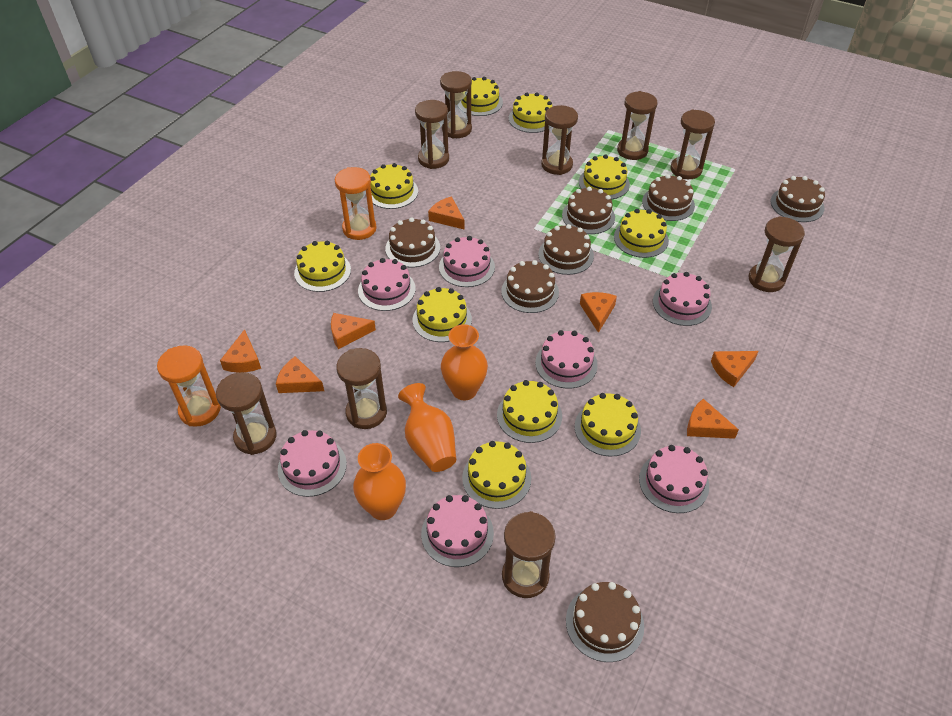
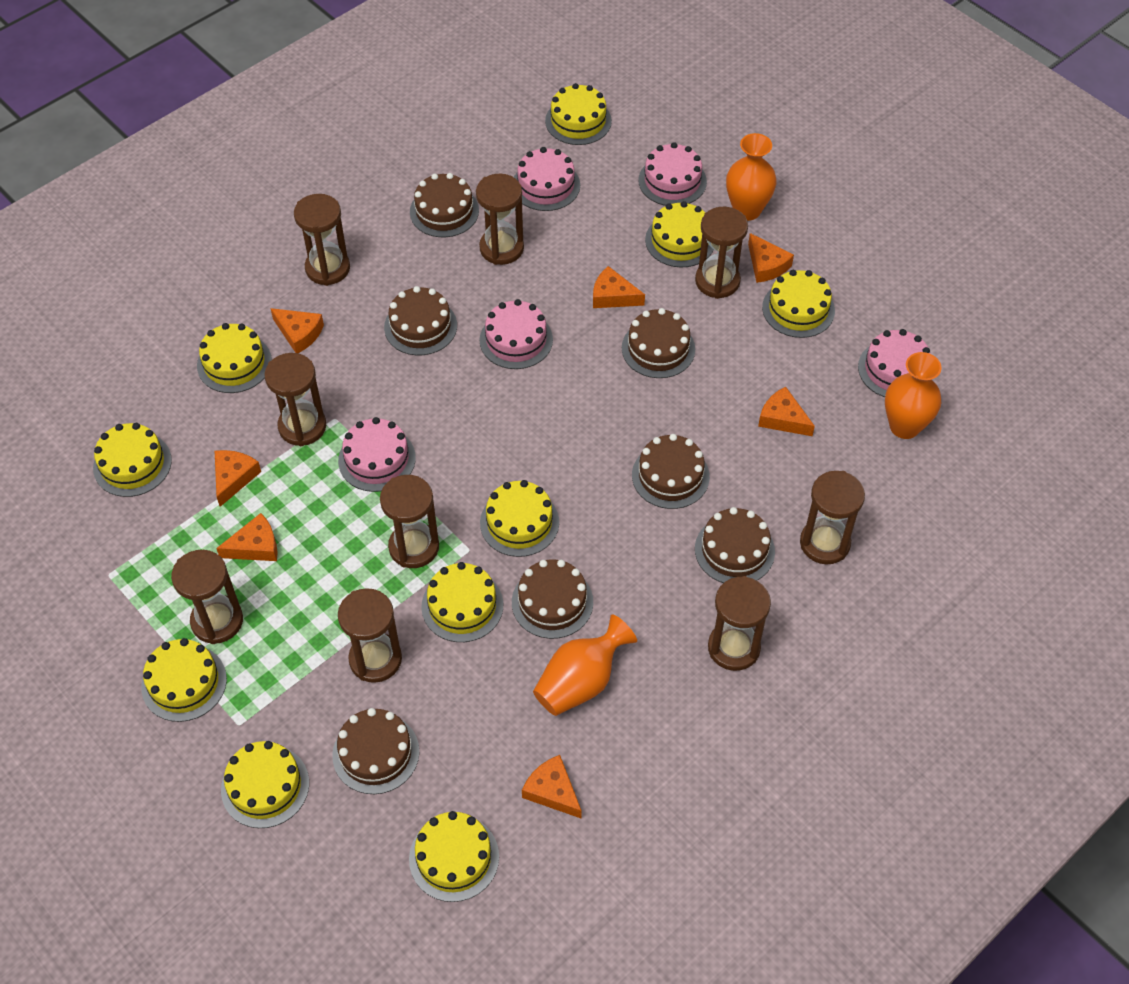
orange hourglass: [157,346,221,427] [335,167,377,240] = 2 -> none = 0
pink cake: [278,430,347,497] [358,258,416,311] [421,495,494,567] [439,236,495,287] [535,330,598,389] [639,445,709,513] [653,272,712,326] = 7 -> [338,417,416,492] [480,299,553,369] [514,147,580,211] [638,142,707,206] [858,329,930,397] = 5

